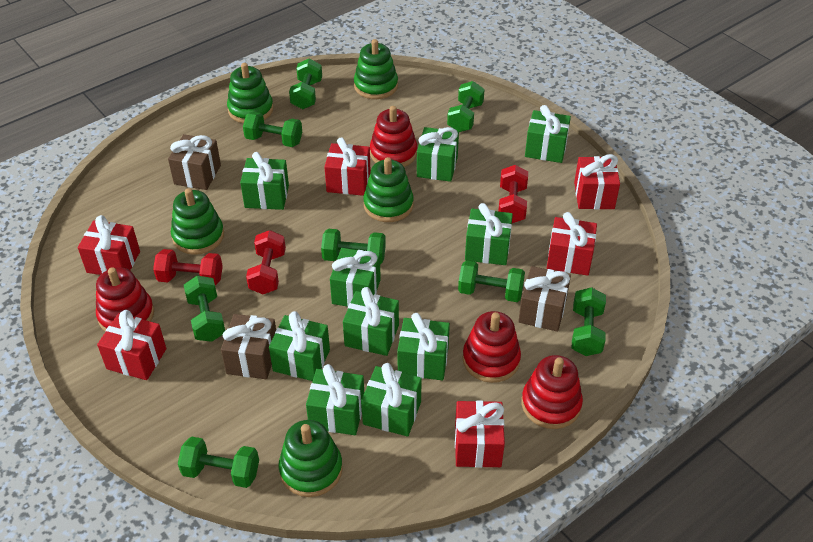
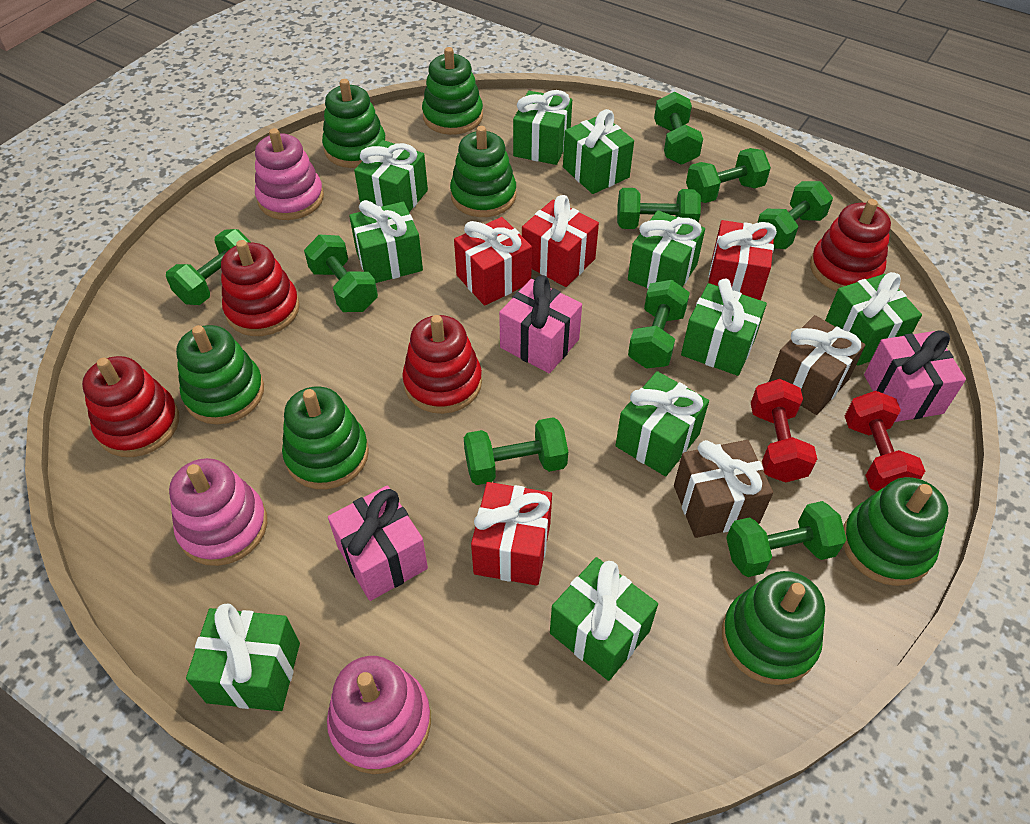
brown gift: [168,134,221,190] [221,314,276,379] [518,266,571,332] = 3 -> [674,440,773,538] [769,315,865,415] = 2
green dumbbell: [178,437,259,488] [184,276,225,342] [243,112,302,147] [289,59,322,109] [321,229,386,264] [447,81,485,132] [458,261,525,302] [572,287,606,356] = 8 -> [166,229,251,305] [304,235,378,312] [464,417,568,485] [617,188,701,229] [628,280,690,369] [654,91,703,165] [686,148,771,203] [726,501,847,577] [757,181,833,249] = 9
green stacking toy: [171,188,224,255] [227,63,274,123] [279,420,343,497] [354,39,398,99] [363,157,414,222] = 5 -> [176,325,264,424] [282,386,369,489] [322,79,386,168] [422,47,483,135] [450,126,516,217] [722,571,825,685] [843,477,948,586] = 7
pink gift: none = 0 -> [328,485,428,601] [499,275,582,373] [864,330,966,422] = 3
pink stacking toy: none = 0 -> [169,458,267,566] [255,128,324,220] [327,656,431,774] = 3
red dumbbell: [153,249,223,285] [246,230,286,294] [498,165,528,223] = 3 -> [751,379,817,483] [845,391,925,492] = 2
red gift: [78,215,140,275] [97,310,166,380] [324,137,371,196] [455,400,505,468] [547,212,597,276] [574,154,620,210] = 6 -> [454,217,532,306] [471,482,552,586] [522,195,599,287] [708,220,777,300] = 4

